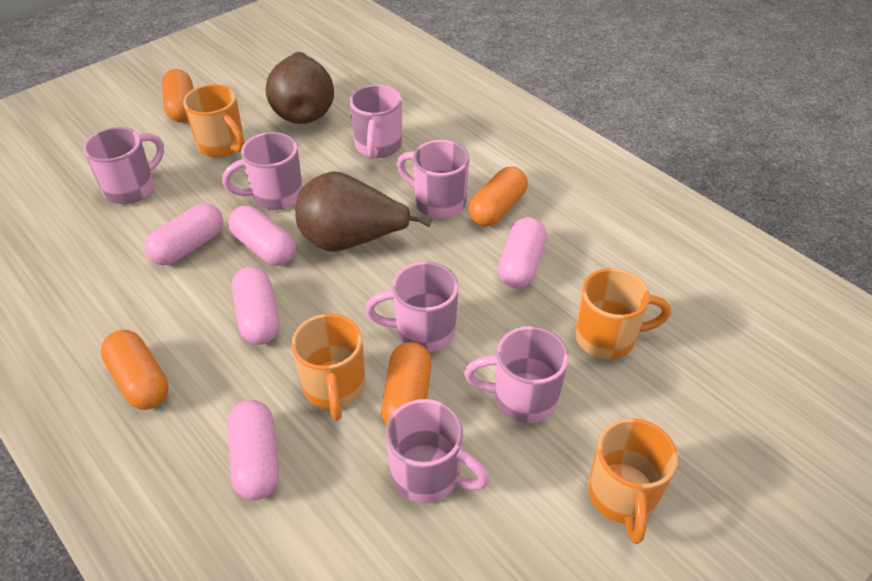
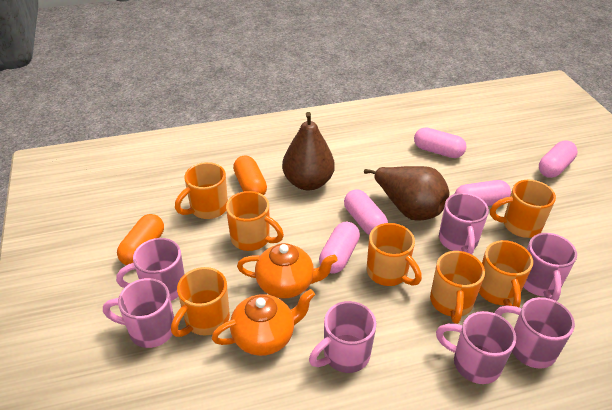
orange capsule: [101,330,169,410] [161,69,193,122] [381,342,432,426] [468,166,528,227] = 4 -> [117,214,164,265] [233,155,267,195] = 2
orange mug: [183,84,245,157] [291,314,365,421] [575,268,671,359] [588,418,678,544] = 4 -> [171,267,230,337] [175,162,228,219] [226,191,284,251] [367,223,422,286] [430,251,485,324] [479,240,533,307] [490,180,556,238] = 7
orange teapot: none = 0 -> [212,289,315,356] [237,243,338,298] = 2

